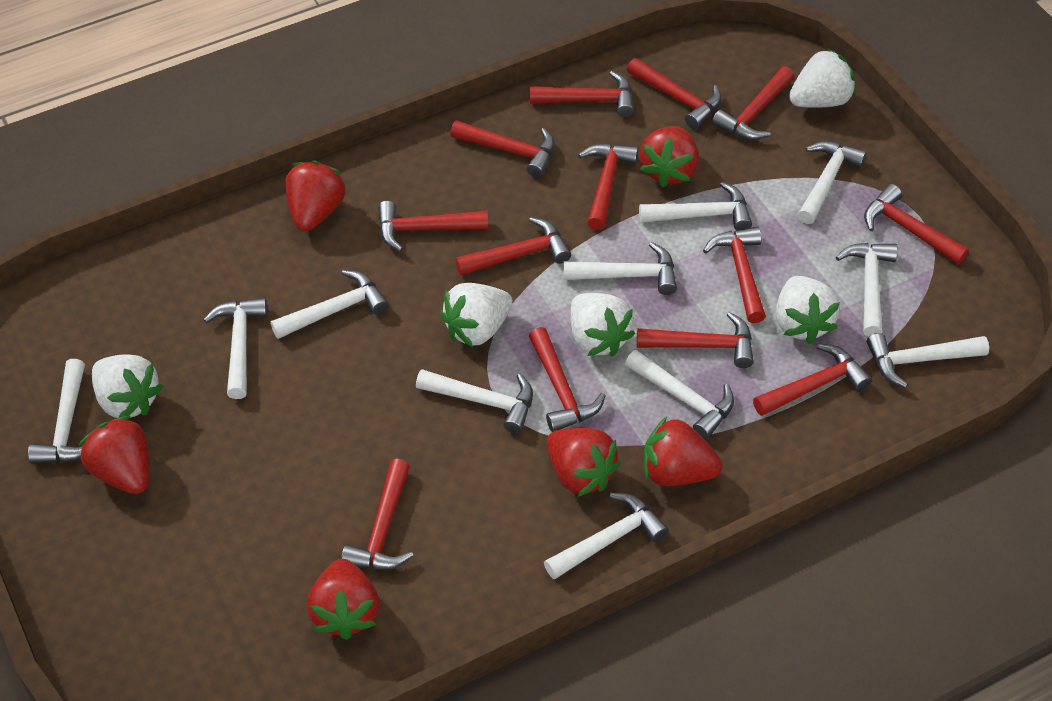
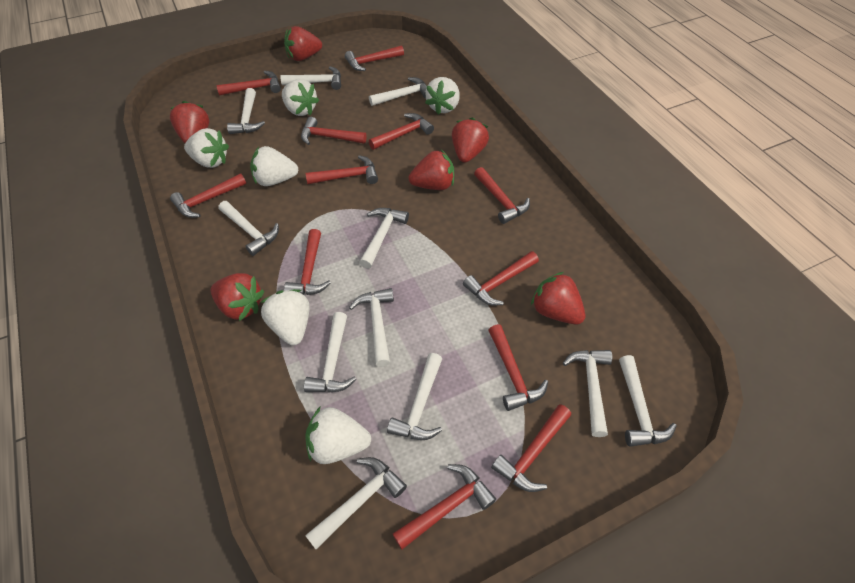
red hammer: [341,459,414,569] [378,201,488,252] [450,120,555,177] [455,217,571,275] [529,327,606,432] [530,71,634,117] [578,143,638,230] [627,58,722,129] [637,312,754,368] [703,227,766,323] [712,66,795,140] [753,344,872,416] [864,184,969,264] = 13 -> [170,173,246,218] [216,71,281,96] [284,229,331,295] [301,117,367,145] [306,155,378,184] [345,45,404,71] [369,113,434,150] [393,464,496,549] [463,251,539,305] [474,167,530,224] [488,324,548,411] [491,404,571,492] = 12
white strawberry: [92,354,163,418] [440,283,513,347] [571,293,635,357] [776,276,840,344] [789,48,856,108] = 5 -> [184,128,229,168] [250,146,299,186] [260,289,310,345] [282,79,319,116] [305,406,371,464] [425,77,460,115] = 6

